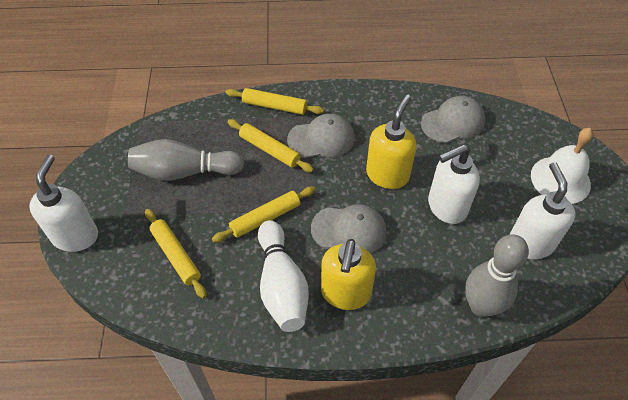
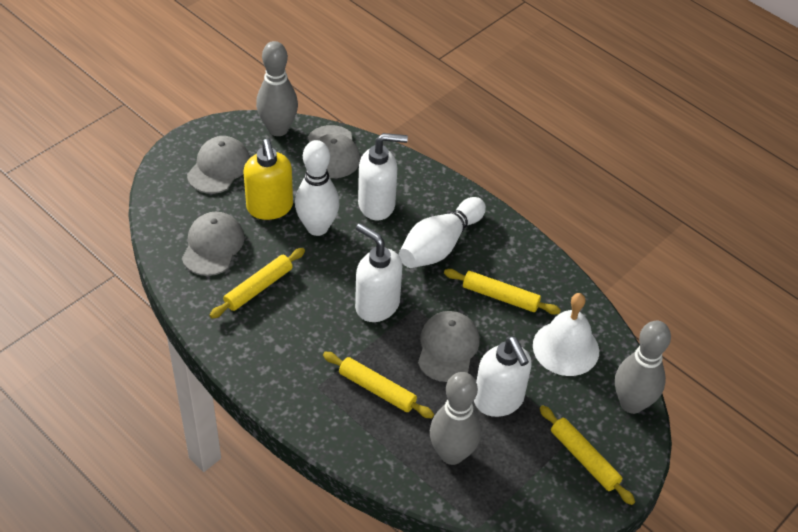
grey bowling pin: [128,139,245,181] [465,234,529,317] = 2 -> [256,41,298,136] [430,372,481,465] [615,321,671,414] = 3
grey cap: [287,113,355,158] [311,204,386,254] [421,96,485,143] = 3 -> [182,212,244,276] [187,136,250,194] [308,125,360,178] [418,311,480,382] = 4
white bowling pin: [258,220,309,332] = 1 -> [295,140,340,236] [399,197,486,268] = 2
yellow soap dispenser: [321,239,376,310] [366,94,416,189] = 2 -> [243,139,293,220] = 1

